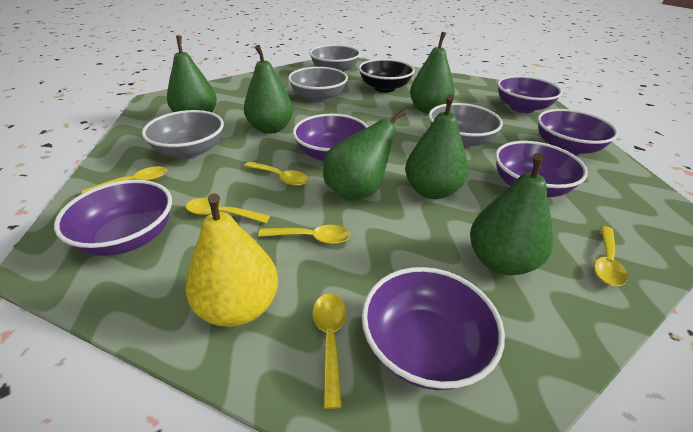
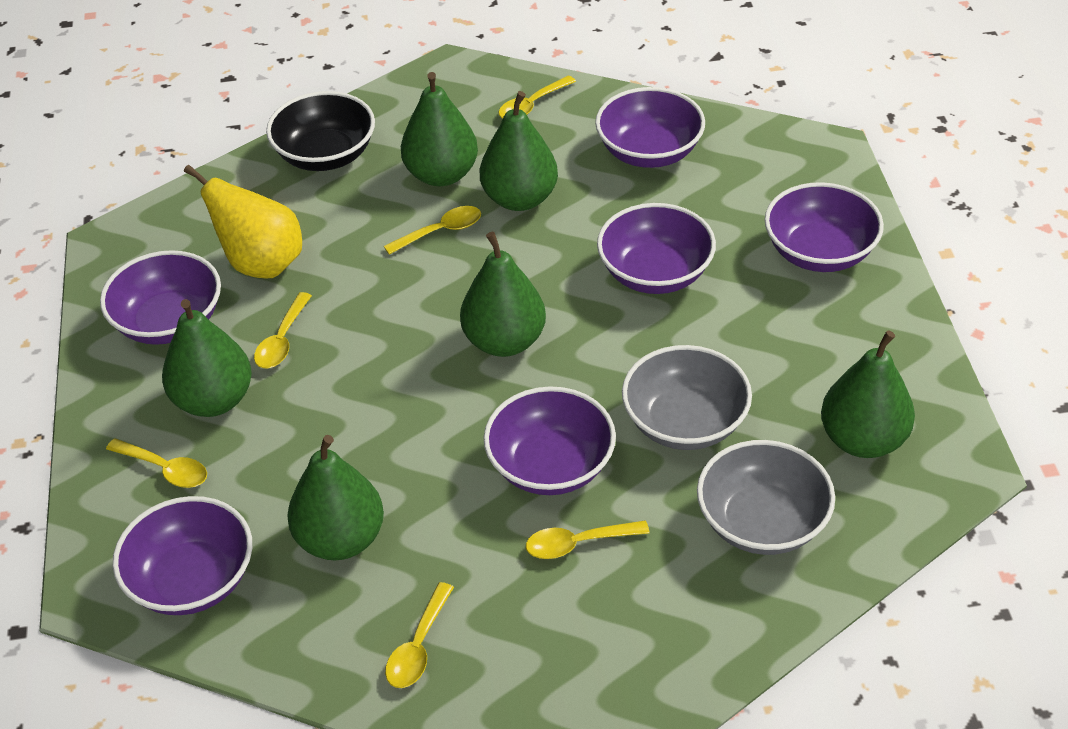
grey bowl: [142,110,224,159] [288,67,348,103] [309,45,361,72] [428,103,503,148] = 4 -> [622,345,752,450] [697,440,835,555] = 2

